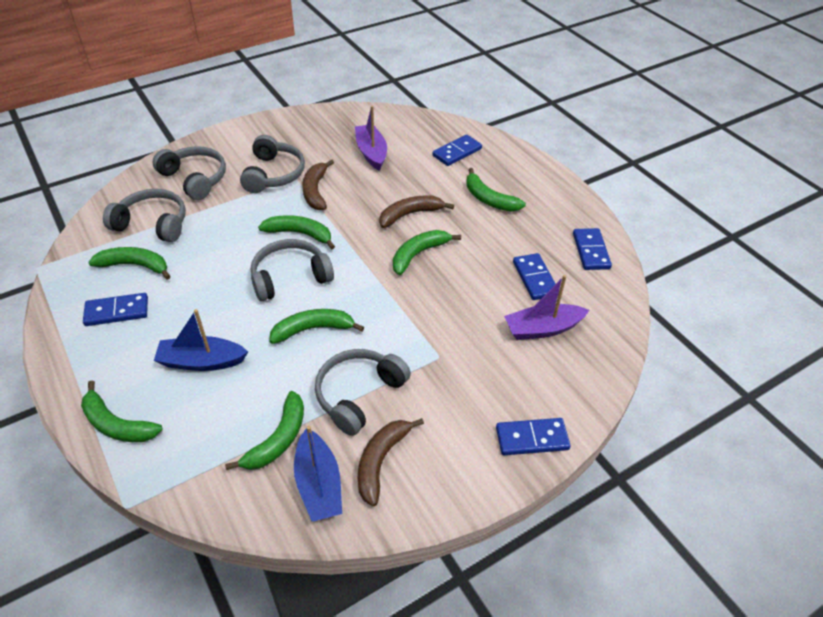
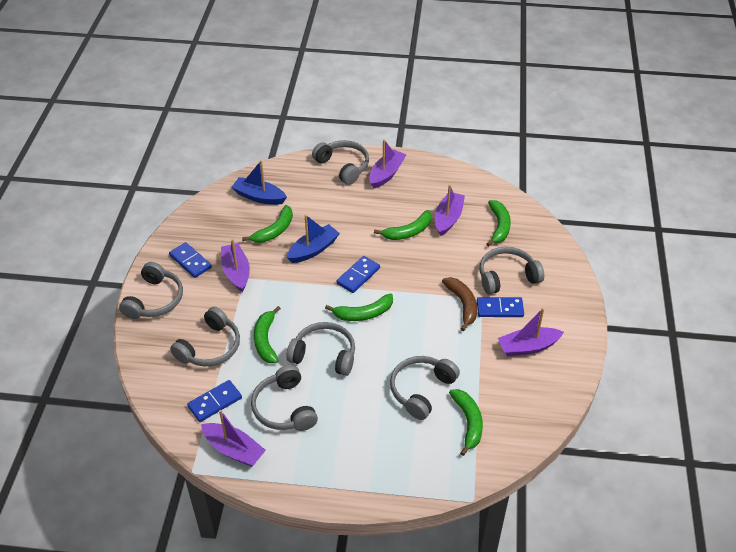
blue domino: [83,293,148,326] [433,135,482,166] [496,418,571,455] [513,253,559,300] [573,228,612,270] = 5 -> [169,242,212,278] [187,380,242,422] [336,256,380,293] [477,297,524,317] = 4
brown banana: [302,159,334,210] [358,418,424,506] [379,195,454,228] = 3 -> [442,277,477,331] = 1
green banana: [81,381,163,442] [88,247,171,280] [225,391,304,470] [258,215,335,250] [269,309,364,344] [393,230,461,275] [466,168,526,211] = 7 -> [242,205,293,243] [254,306,281,363] [325,294,393,321] [374,210,432,240] [449,389,483,456] [487,200,511,247] = 6
grey headphones: [103,189,186,242] [152,146,226,200] [240,135,305,193] [251,239,334,301] [315,349,411,436] = 5 -> [119,262,183,319] [170,307,240,366] [251,365,318,431] [286,322,355,376] [312,140,369,185] [390,356,460,420] [480,247,544,295] = 7
purple boat: [355,106,387,170] [504,275,589,340] = 2 -> [201,410,266,467] [221,239,250,292] [369,139,407,189] [435,184,465,236] [498,308,564,356] = 5

